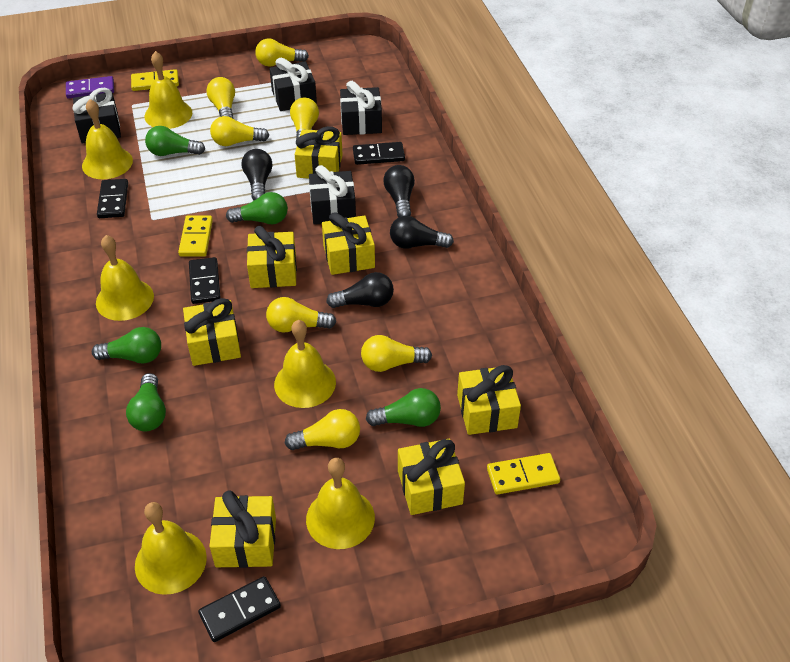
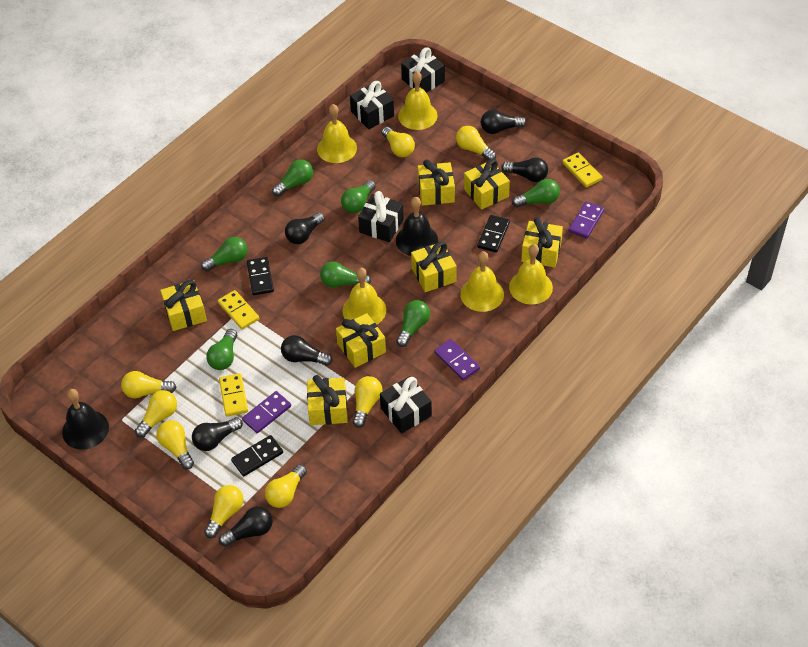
black bell: none = 0 -> [62,389,109,450] [396,197,438,256] = 2
black domino: [97,179,128,218] [189,257,221,304] [198,576,281,642] [353,142,405,165] = 4 -> [231,435,283,476] [247,257,274,295] [477,215,510,253] = 3
black light bulb: [242,149,272,200] [326,272,394,308] [383,165,415,217] [390,216,454,249] = 4 -> [192,417,243,451] [219,506,273,547] [281,335,333,366] [285,212,325,244] [481,110,526,134] [501,157,548,182] = 6
green light bulb: [92,327,161,364] [126,373,166,431] [145,126,205,156] [226,192,288,224] [366,388,441,427] = 5 -> [201,237,248,271] [206,329,237,370] [272,159,313,197] [320,262,371,288] [341,180,376,213] [396,300,430,347] [512,179,560,207] = 7
purple domino: [66,76,114,99] = 1 -> [242,391,291,433] [434,339,480,380] [569,201,604,239] = 3
yellow bell: [82,99,133,179] [96,235,154,321] [135,502,207,595] [144,51,192,129] [274,320,336,408] [306,458,375,549] = 6 -> [317,104,357,163] [342,268,386,324] [398,71,438,130] [460,251,504,312] [509,244,553,305] = 5
yellow light bulb: [206,77,235,119] [210,116,269,146] [255,38,309,67] [266,297,336,333] [285,409,360,450] [290,98,319,140] [361,335,432,372] = 7 -> [121,371,177,399] [135,390,177,438] [156,420,194,470] [204,485,244,538] [265,464,307,508] [353,376,382,428] [382,127,415,157] [456,126,496,161] = 8

